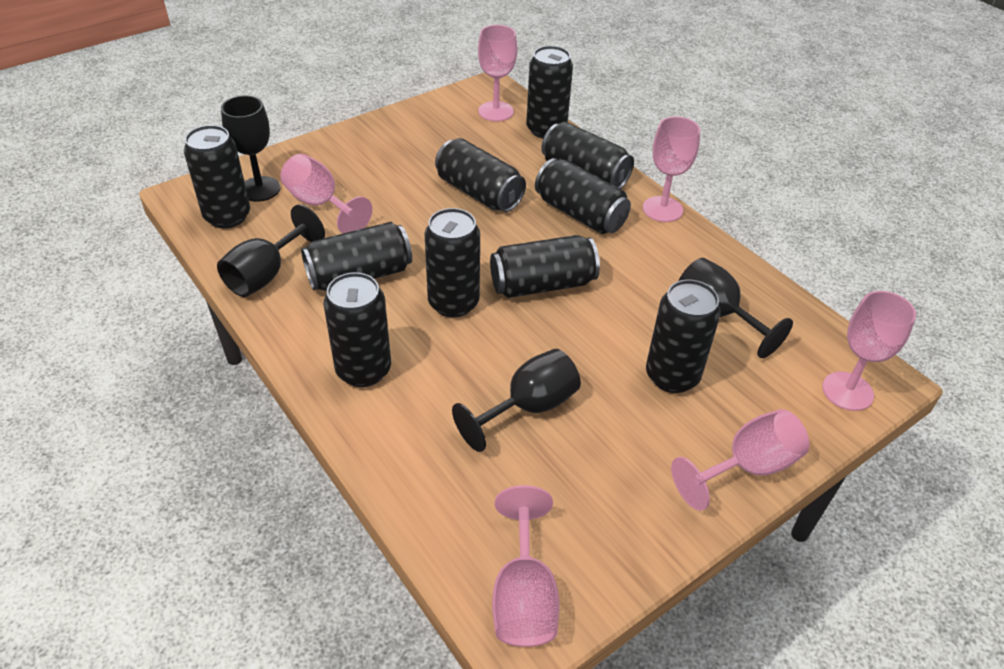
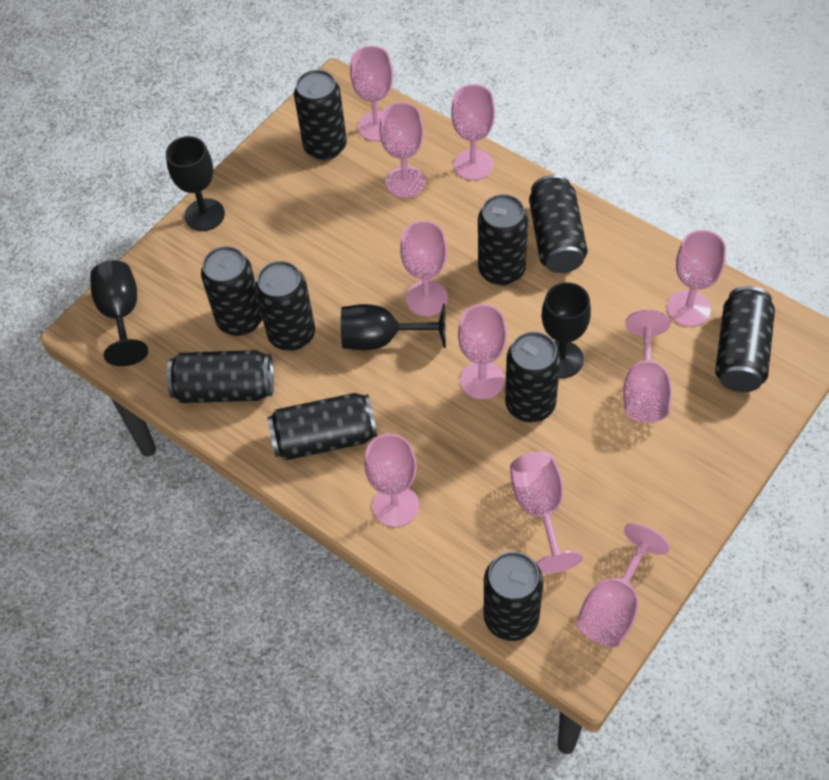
pink goblet: [280,154,373,234] [478,25,517,121] [492,485,560,647] [643,116,700,222] [671,409,810,511] [822,291,916,411] = 6 -> [350,46,393,141] [364,434,419,527] [379,102,426,198] [400,221,448,316] [451,84,495,180] [458,304,507,400] [510,452,583,574] [576,523,670,648] [623,310,672,423] [667,230,726,327] = 10

